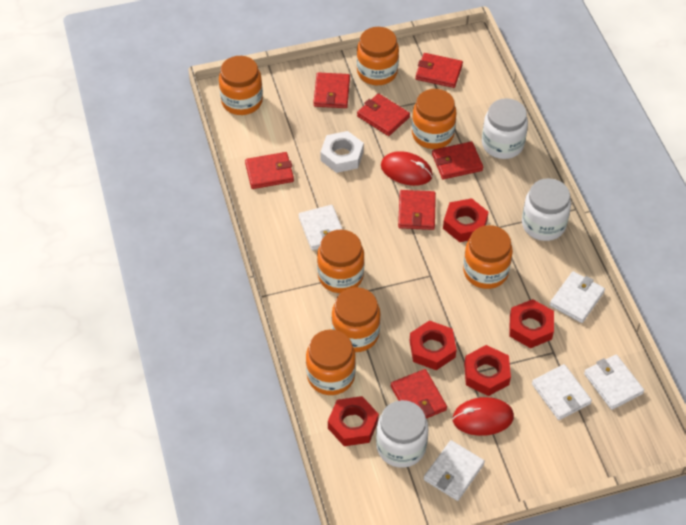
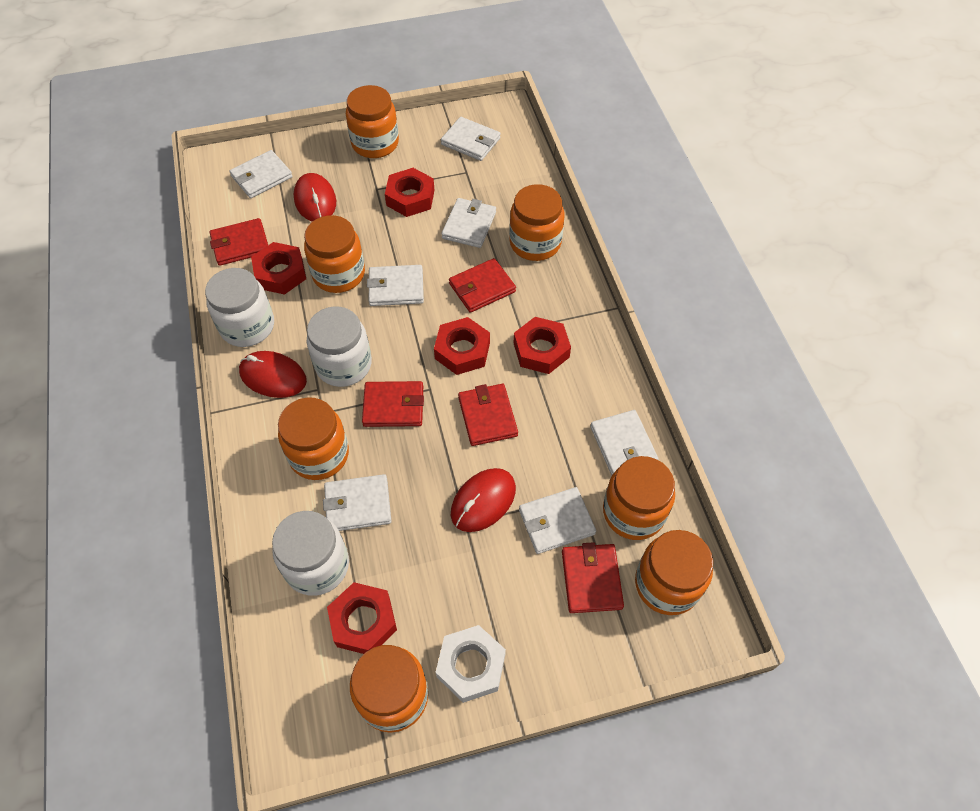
red mouse: [381,151,433,186] [452,397,514,436] = 2 -> [239,351,307,398] [294,173,336,222] [451,468,516,532] = 3
red wallet: [245,152,294,189] [313,72,350,108] [357,93,410,136] [391,369,447,419] [398,190,436,230] [415,53,463,88] [432,141,483,179] = 7 -> [209,218,268,266] [362,381,424,427] [449,258,516,313] [458,384,518,446] [562,542,624,613] = 5
white wallet: [299,205,343,250] [424,440,485,501] [532,364,592,420] [550,271,605,323] [584,354,644,410] = 5 -> [229,150,293,198] [323,474,391,531] [367,265,424,306] [441,117,501,161] [441,198,496,248] [519,487,596,554] [590,410,659,475] = 7

